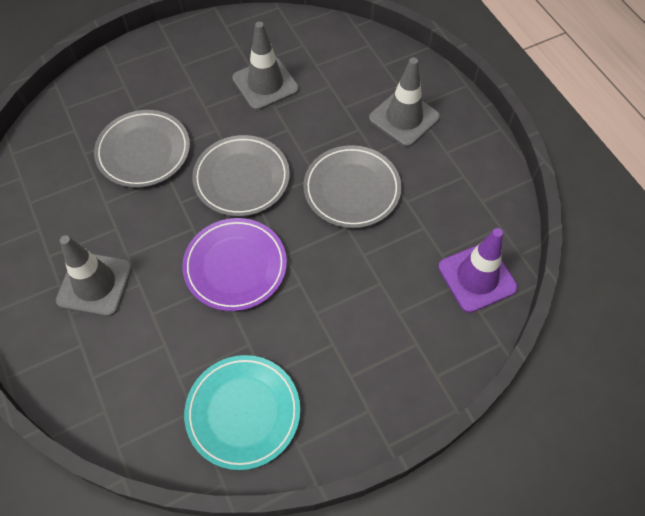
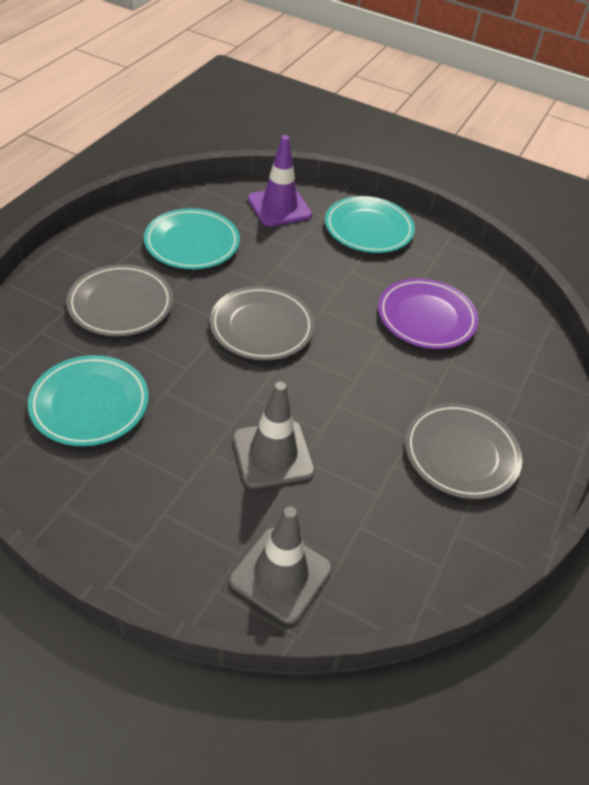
grey traffic cone: [56,235,132,317] [232,22,299,110] [369,57,440,147] = 3 -> [229,507,332,624] [233,382,315,488] = 2
turquoise plate: [184,355,300,470] = 1 -> [28,355,149,446] [144,208,240,269] [325,196,415,253] = 3

